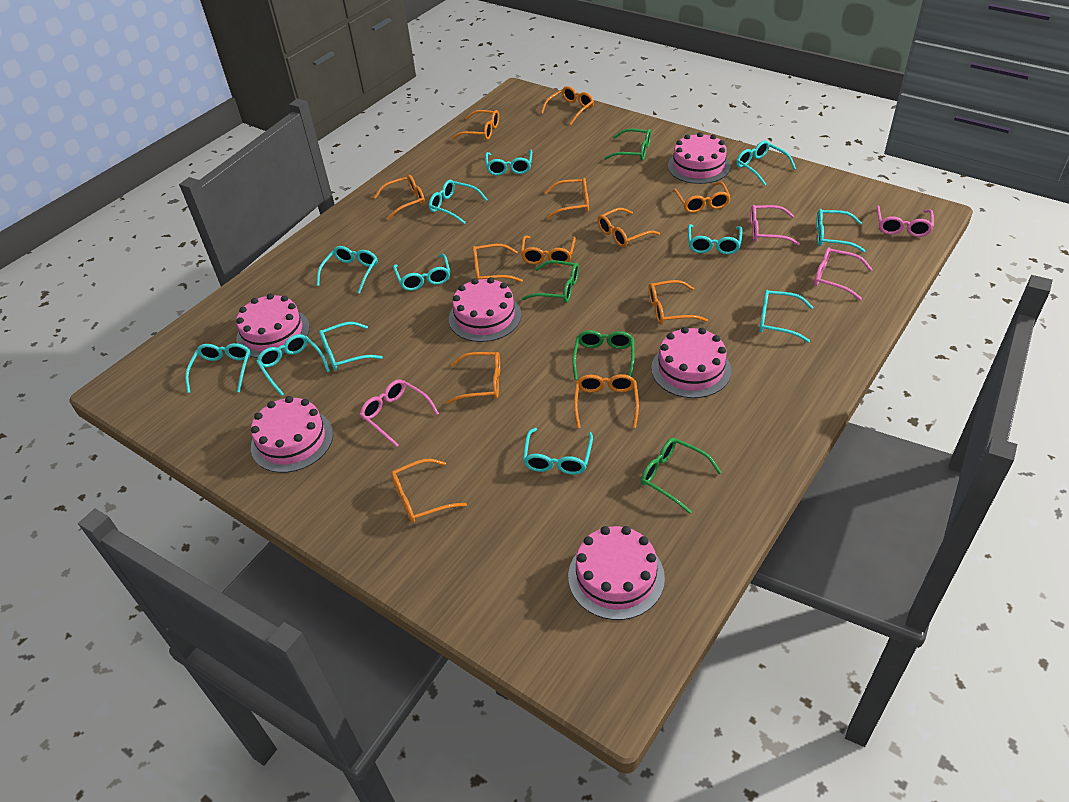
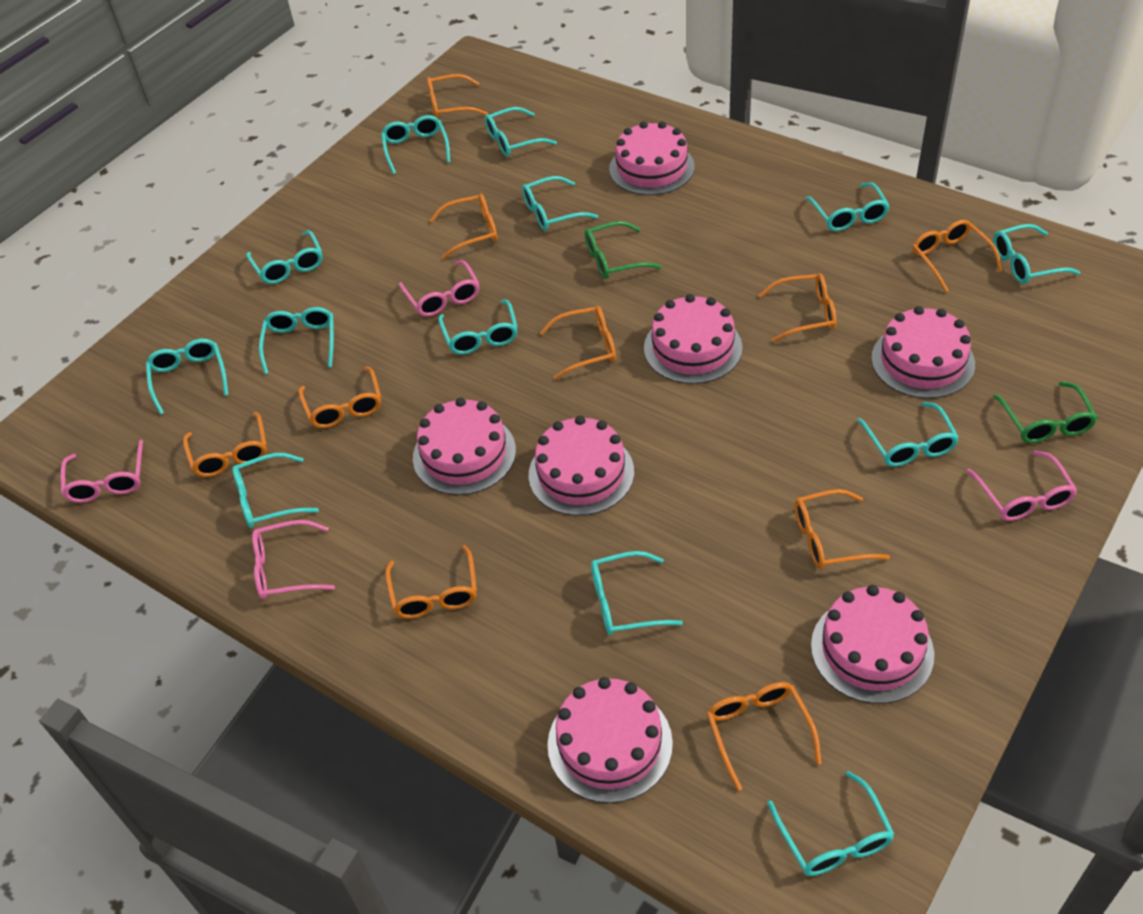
green glasses: [522,260,579,303] [573,330,635,380] [604,129,651,161] [641,438,722,514] = 4 -> [584,221,662,279] [993,382,1098,443] = 2
orange glasses: [374,175,425,220] [391,459,467,523] [446,352,500,404] [452,110,499,140] [473,244,523,282] [521,236,576,265] [541,86,594,125] [545,178,589,218] [574,374,639,428] [597,208,660,247] [648,280,708,325] [673,182,731,213] = 12 -> [183,412,267,477] [298,367,381,428] [385,545,477,619] [427,74,488,120] [429,194,497,259] [540,306,616,380] [707,682,822,791] [758,273,836,342] [794,489,890,569] [912,220,1002,292] = 10
pink cake: [236,293,310,358] [251,396,333,473] [449,277,521,342] [568,526,665,620] [651,327,732,398] [668,132,730,184] = 6 -> [413,398,516,495] [529,416,634,516] [548,677,673,803] [609,121,695,195] [644,294,742,384] [811,585,934,704] [871,306,975,399] = 7
turquoise glasses: [185,343,251,393] [256,334,330,396] [317,246,378,294] [319,322,383,371] [393,254,450,291] [429,180,488,224] [485,150,532,176] [523,428,593,475] [688,224,742,254] [736,141,796,186] [759,290,813,343] [816,209,865,253] = 12 -> [146,339,228,415] [232,453,319,528] [246,230,323,284] [259,307,334,374] [381,115,450,174] [438,300,518,355] [485,107,557,156] [522,176,598,231] [591,551,683,635] [767,771,894,876] [805,182,890,231] [857,402,959,467] [993,224,1080,284] = 13

